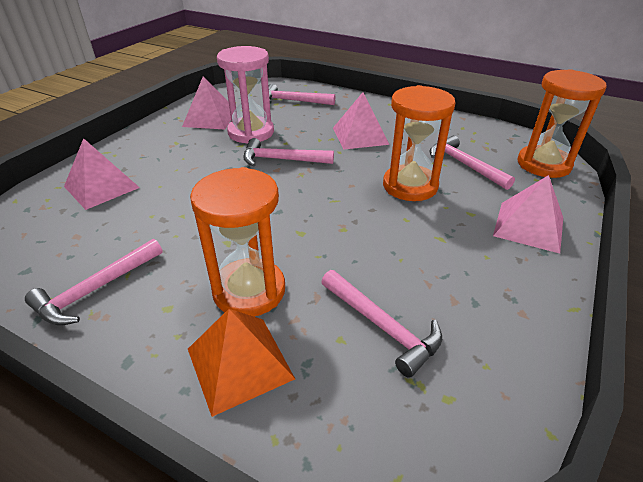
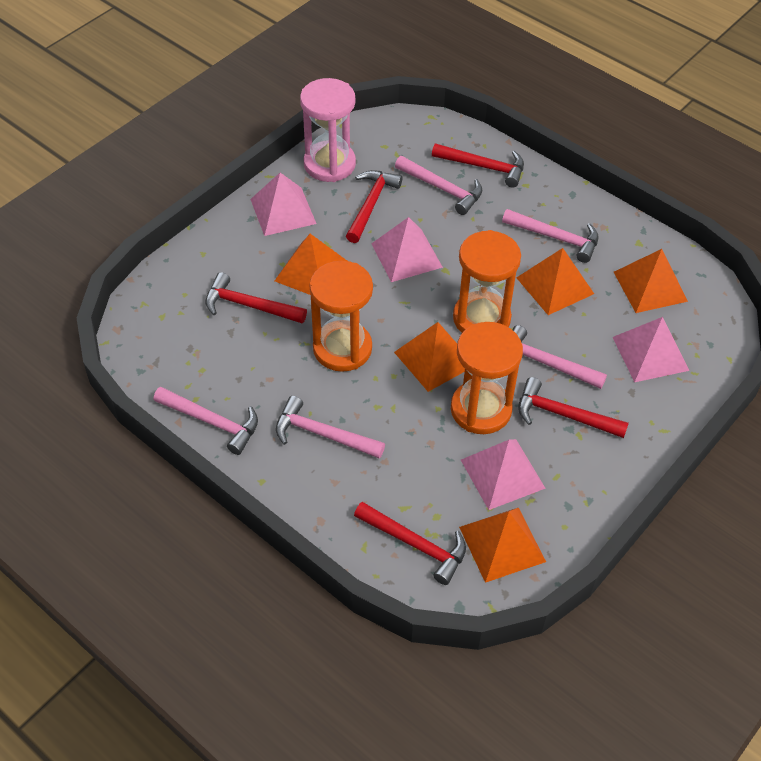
orange pyramid: [188,309,295,417] = 1 -> [275,234,347,295] [394,322,465,392] [459,508,546,583] [516,248,594,315] [614,249,688,313] = 5
red hammer: none = 0 -> [206,272,307,323] [346,170,402,243] [354,502,466,585] [432,143,524,188] [518,377,629,438] = 5

